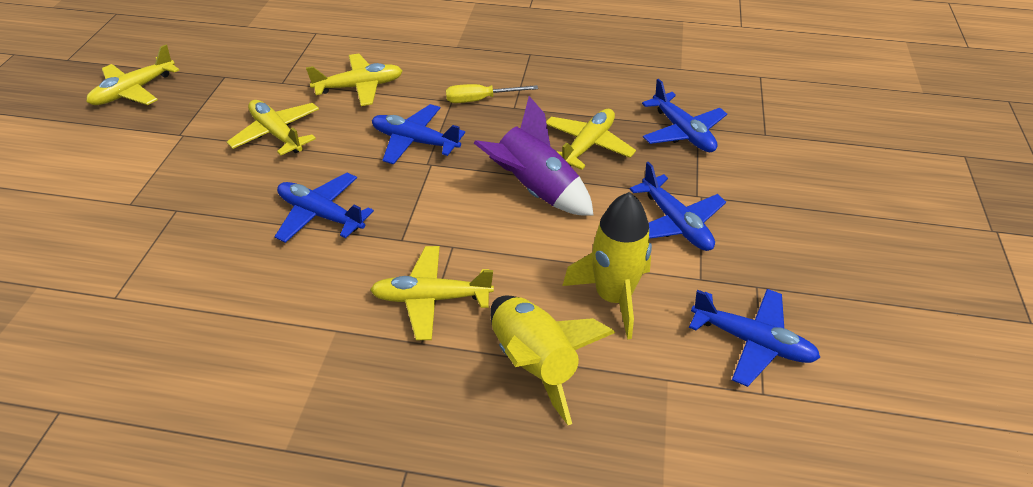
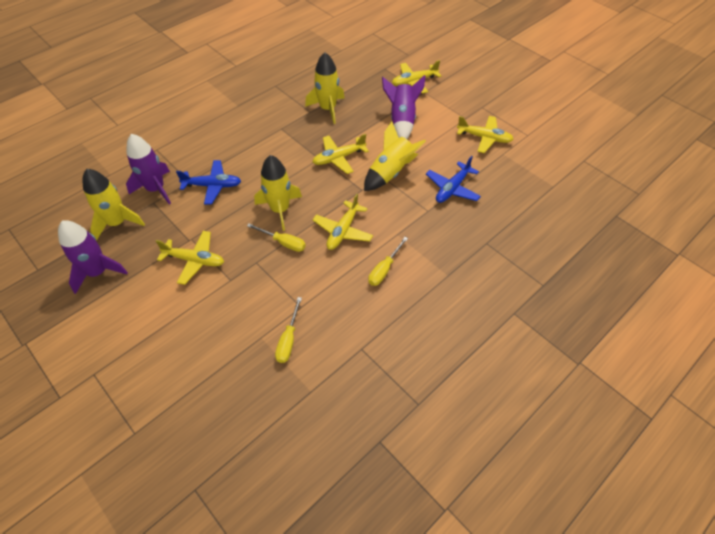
blue plane: [274,173,374,243] [372,104,465,164] [630,162,726,251] [642,79,727,152] [689,289,820,387] = 5 -> [176,160,241,204] [426,156,481,203] = 2
purple rocket: [474,96,594,216] = 1 -> [58,221,128,294] [126,134,171,204] [382,75,426,139] = 3
yellow rocket: [490,296,615,425] [562,192,652,340] = 2 -> [82,169,145,241] [254,155,302,231] [305,52,345,124] [364,122,426,191] = 4
yellow screwdriver: [446,84,538,103] = 1 -> [247,224,306,252] [275,297,302,363] [368,237,408,286] = 3

